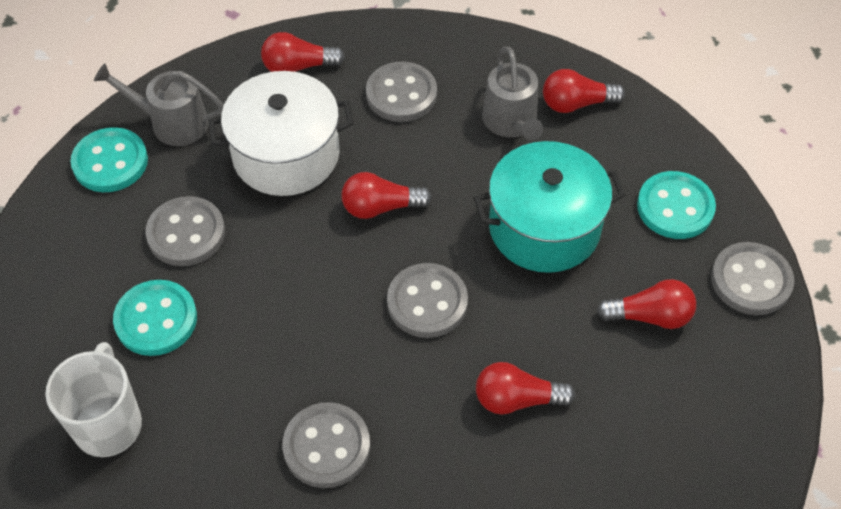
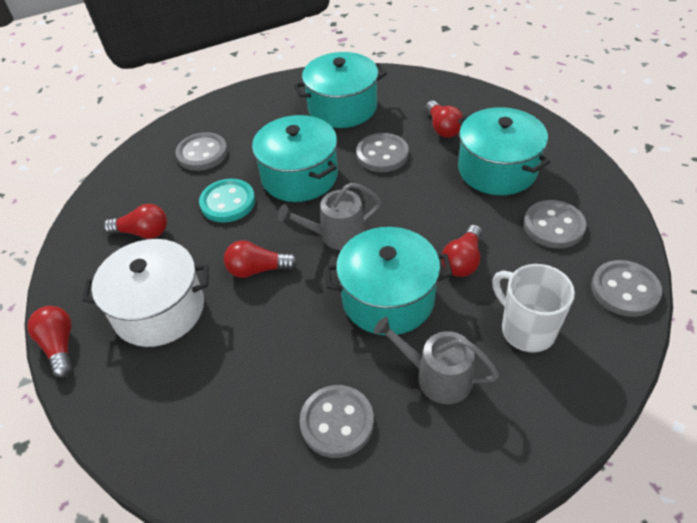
turquoise button: [71,127,148,192] [113,280,197,356] [637,171,716,239] = 3 -> [199,179,255,223] = 1
turquoise pot: [474,141,625,273] = 1 -> [252,115,338,202] [294,52,387,128] [325,227,453,336] [458,107,550,195] = 4

